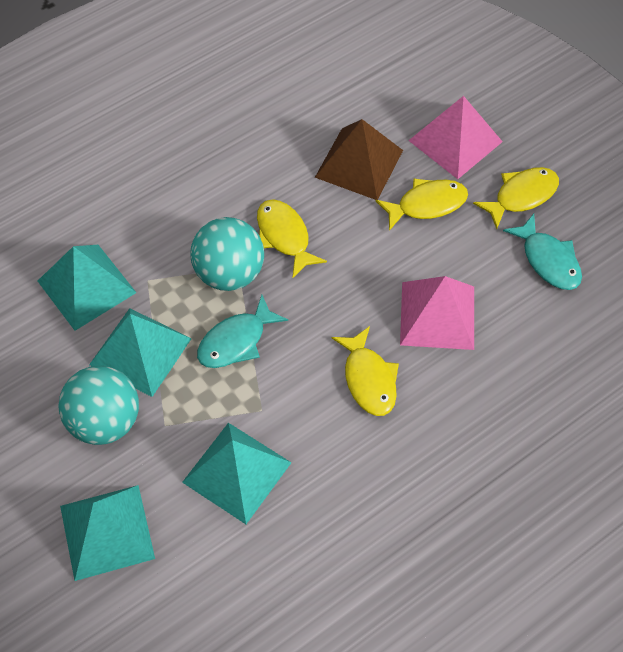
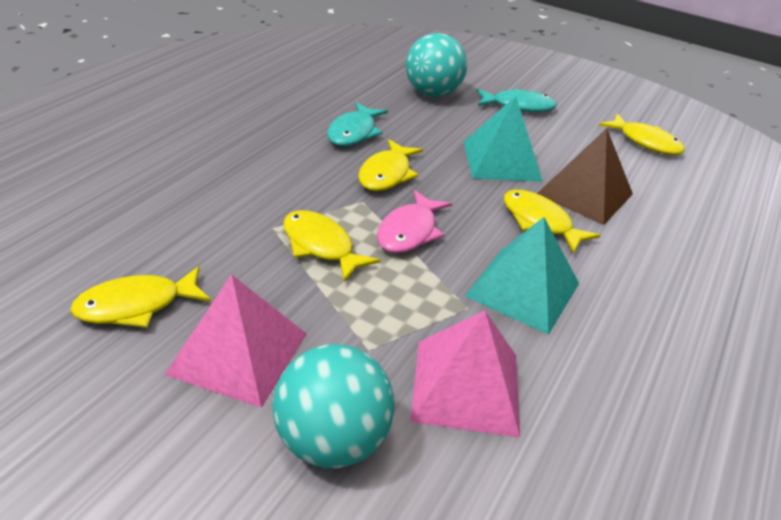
pink fish: none = 0 -> [377,190,452,253] = 1
turquoise pyramid: [38,245,136,331] [60,485,155,581] [89,308,192,397] [182,423,292,524] = 4 -> [463,96,543,182] [465,217,579,335] = 2
yellow fish: [257,199,327,278] [332,326,399,416] [376,178,468,231] [473,167,559,229] = 4 -> [70,266,211,328] [283,210,381,282] [358,139,423,191] [504,189,601,253] [599,113,685,155] = 5

